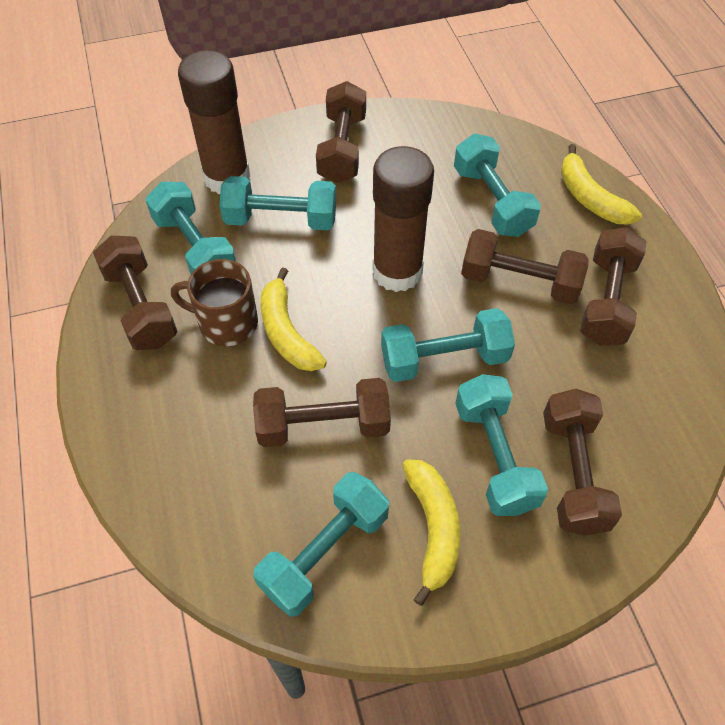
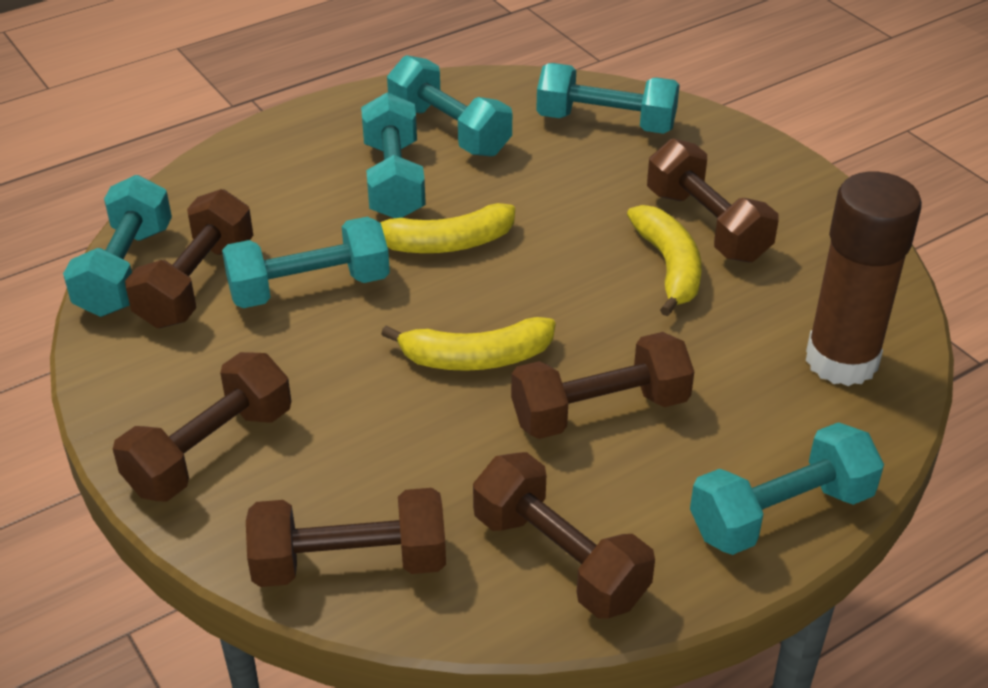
brown glue stick: [178,50,250,194] [372,146,434,292] = 2 -> [806,172,922,386] = 1
brown mug: [171,259,258,346] = 1 -> none = 0

